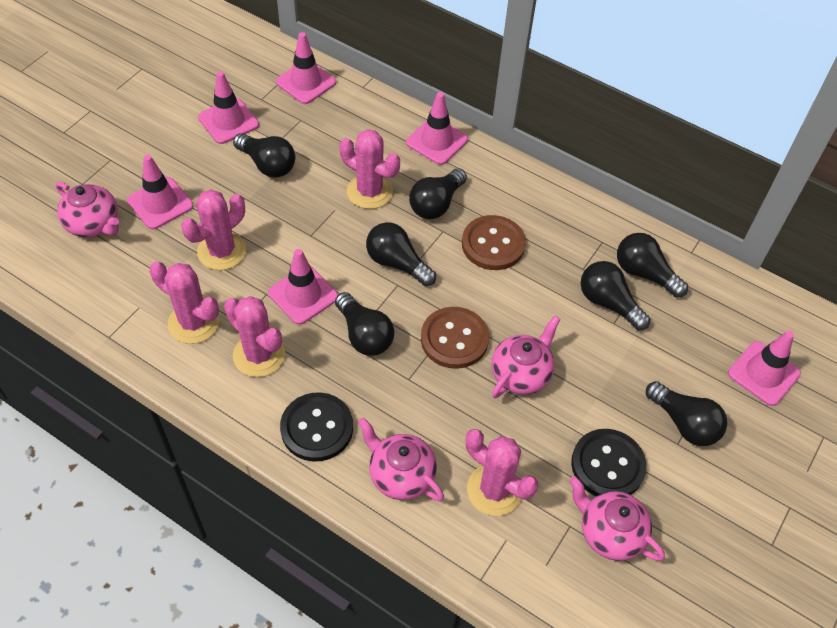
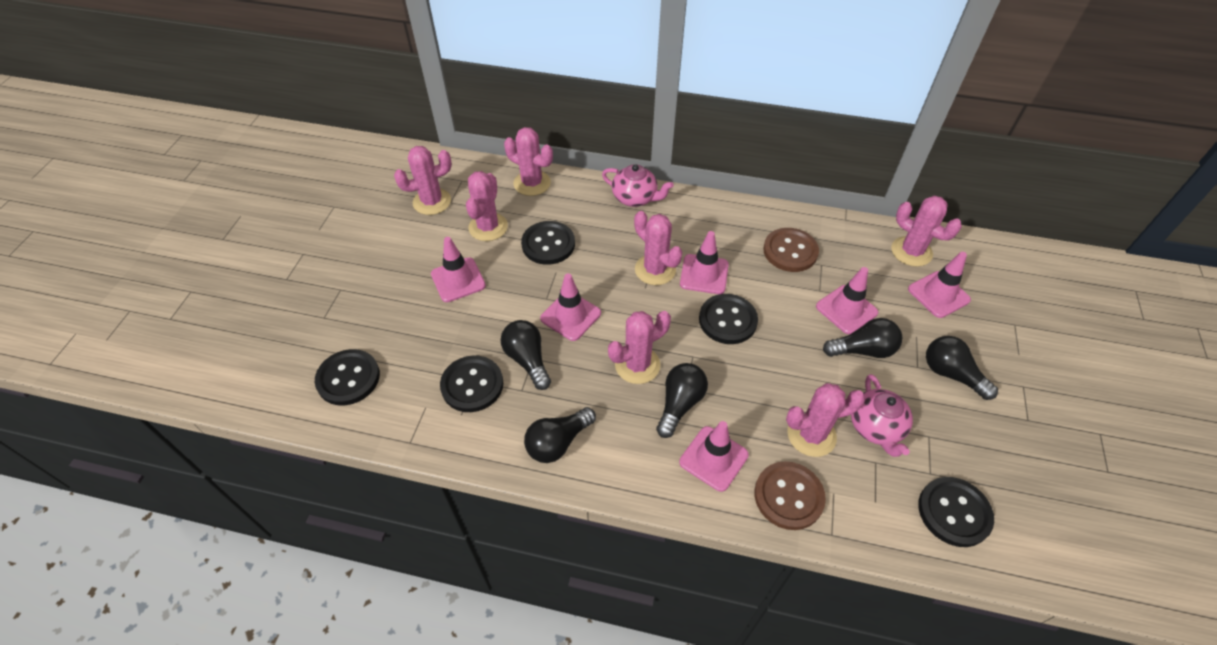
black button: [280,392,353,462] [571,429,646,496] = 2 -> [315,349,380,405] [440,355,503,412] [521,221,575,265] [699,294,758,344] [918,477,994,547] = 5
black light bulb: [233,133,295,177] [335,292,394,356] [366,222,436,286] [409,168,467,219] [581,261,650,330] [617,233,688,298] [646,381,727,446] = 7 -> [501,320,551,390] [524,407,596,463] [656,363,708,438] [823,318,902,358] [926,336,998,400] = 5
pink cactus: [149,261,219,344] [181,189,246,270] [224,296,285,377] [340,129,400,209] [466,429,538,516] = 5 -> [394,146,452,215] [466,171,508,241] [504,127,553,196] [608,311,671,384] [634,211,682,285] [786,383,865,457] [891,196,962,267] = 7
pink teapot: [56,182,119,237] [358,417,444,501] [491,315,560,398] [569,476,665,561] = 4 -> [602,164,674,207] [851,374,913,457] = 2

